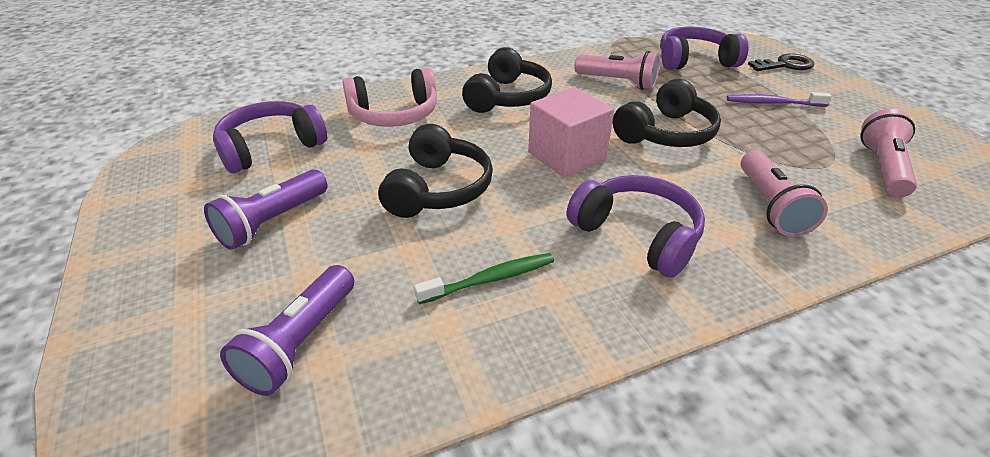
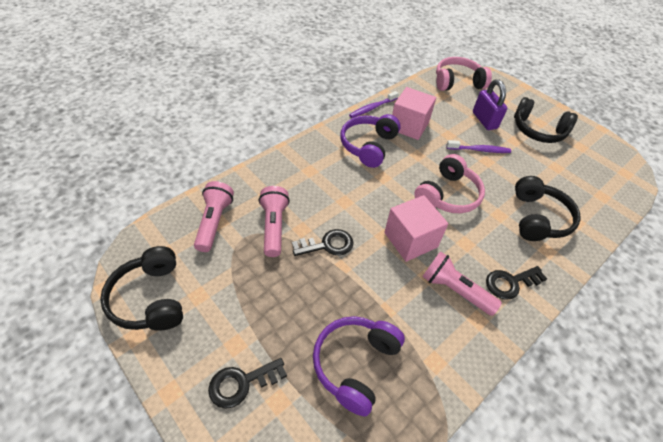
black key: [748,53,814,71] = 1 -> [208,358,287,409] [292,229,353,256] [486,266,547,300] = 3
green toothbrush: [414,253,554,304] = 1 -> none = 0
pink cube: [528,87,614,178] = 1 -> [384,195,448,262] [392,87,436,140] = 2
pink headphones: [342,67,437,127] = 1 -> [414,154,485,213] [436,57,492,91] = 2
purple flashlight: [204,169,328,250] [220,265,354,396] = 2 -> none = 0
purple headphones: [213,101,327,173] [567,175,705,278] [660,27,749,70] = 3 -> [313,316,405,416] [340,114,401,168] = 2
purple padlock: none = 0 -> [473,79,507,130] = 1
purple toothbrush: [727,92,832,107] = 1 -> [349,91,399,118] [446,140,511,153] = 2

